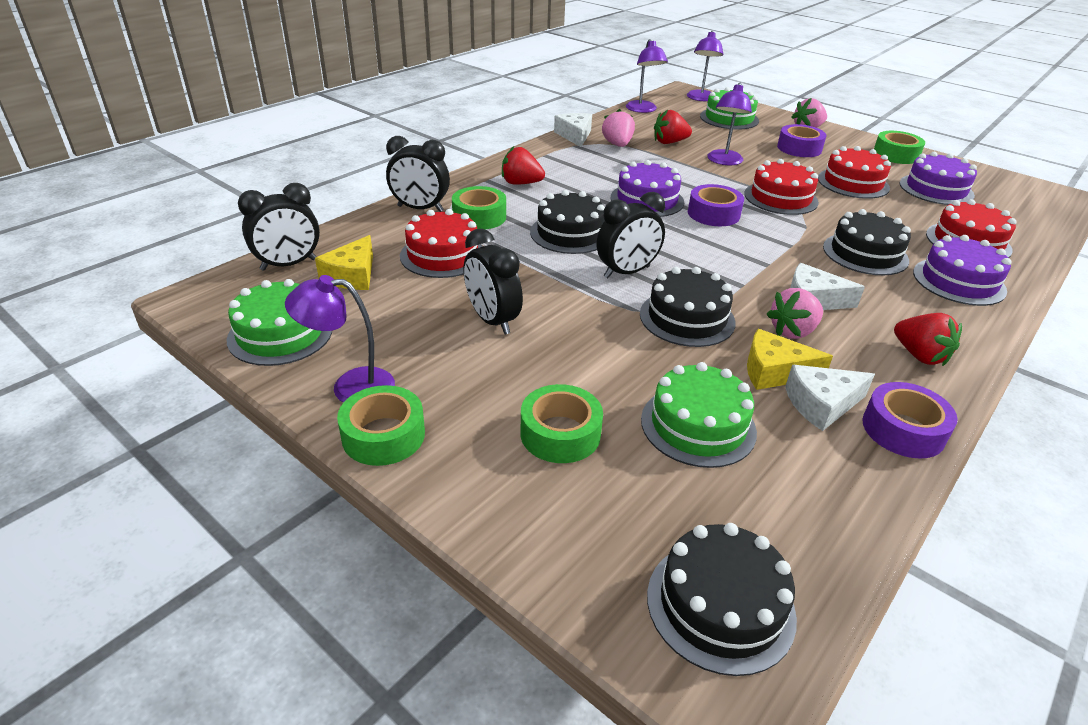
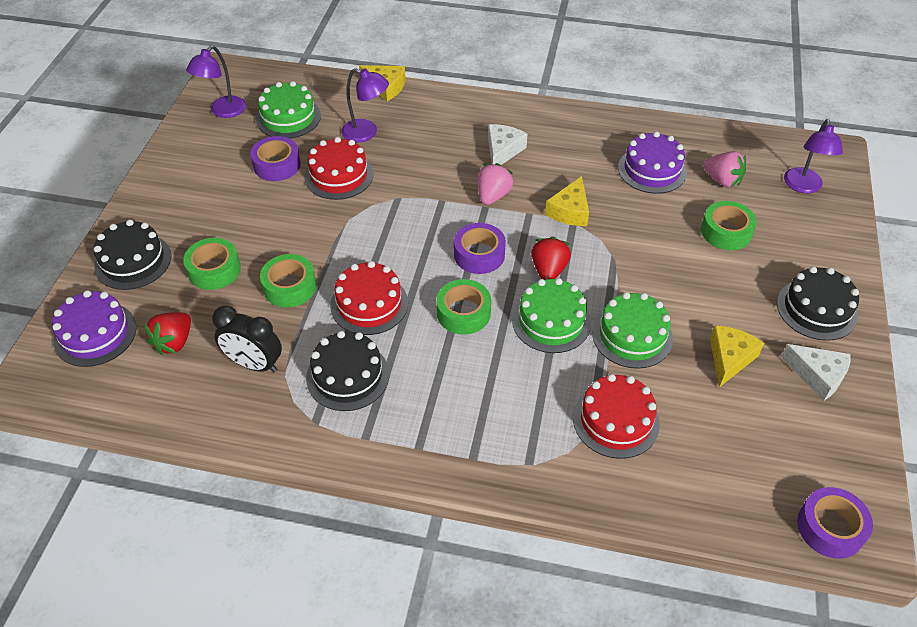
black cake: [530,190,605,254] [640,267,735,347] [647,523,797,676] [823,209,911,275] = 4 -> [94,220,171,290] [306,331,389,411] [777,266,859,341] = 3
black clock: [238,183,320,271] [386,136,450,212] [463,229,523,335] [597,192,665,278] = 4 -> [212,306,282,373] = 1
pink strawberry: [602,109,635,147] [767,288,823,339] [792,98,827,128] = 3 -> [478,163,513,205] [703,151,746,188] = 2
purple cake: [611,160,684,217] [900,152,977,205] [913,235,1012,306] = 3 -> [52,290,136,367] [618,131,687,194] = 2
purple lamp: [285,275,395,403] [626,39,668,113] [687,31,723,101] [707,83,752,165] = 4 -> [186,45,246,118] [341,68,389,142] [784,119,843,193] = 3
red cake: [400,209,483,278] [744,159,819,215] [818,146,891,199] [926,199,1017,258] = 4 -> [305,137,373,200] [330,261,408,335] [573,374,660,459] = 3
red strawberry: [502,146,545,185] [654,110,692,144] [894,313,962,366] = 3 -> [144,312,191,355] [531,237,571,280] = 2
white cheese: [554,113,592,147] [785,365,875,431] [790,263,865,310] = 3 -> [488,124,527,165] [781,344,851,401] = 2
yellow cheese: [315,235,373,290] [747,329,833,390] = 2 -> [359,65,406,101] [545,176,589,226] [710,325,764,387] = 3

